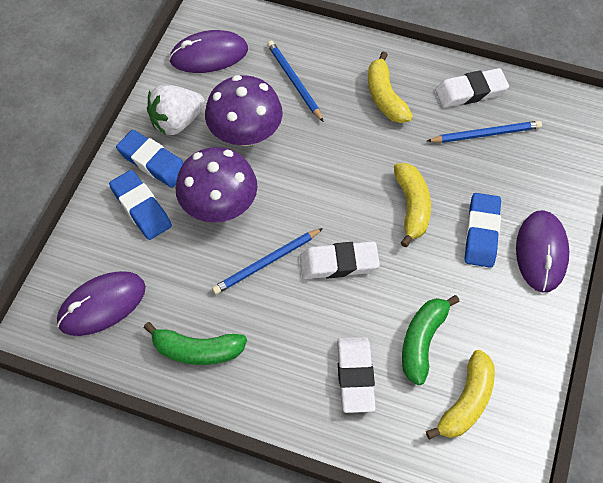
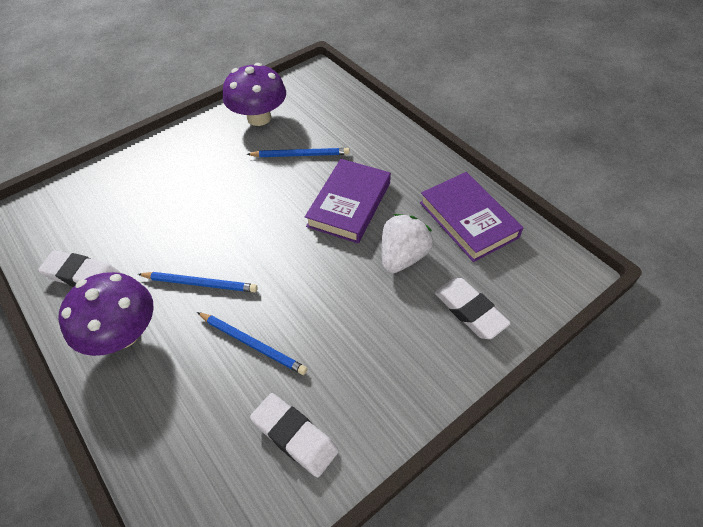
blue eraser: [109,170,172,240] [116,130,184,188] [465,193,501,268] = 3 -> none = 0
green banana: [144,322,247,365] [402,295,460,385] = 2 -> none = 0
purple book: none = 0 -> [305,159,391,243] [420,172,523,262] = 2
purple mouse: [57,271,146,336] [169,30,248,73] [516,210,569,293] = 3 -> none = 0
yellow banana: [368,52,413,123] [394,163,431,247] [426,350,495,439] = 3 -> none = 0

